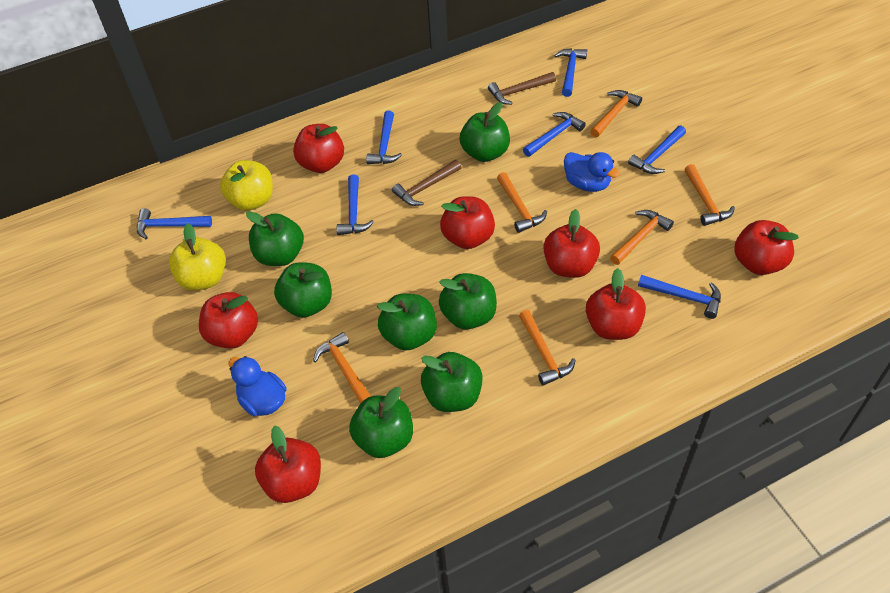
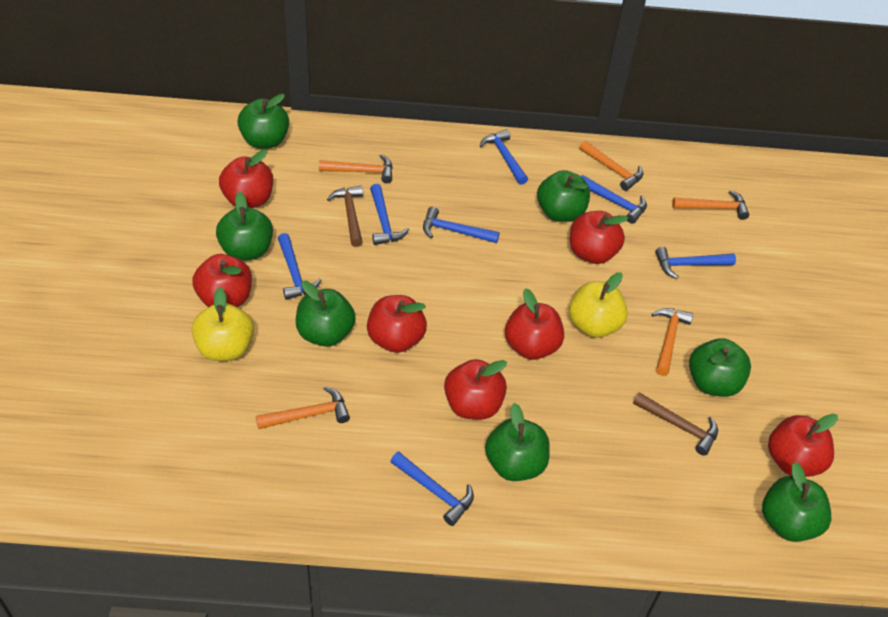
blue duck: [229,356,287,416] [564,152,620,192] = 2 -> none = 0
orange hammer: [313,332,371,404] [497,172,547,233] [519,310,576,386] [590,90,642,137] [610,210,674,265] [684,164,735,226] = 6 -> [256,386,350,429] [319,154,393,183] [579,141,643,191] [652,308,693,376] [672,190,749,220] = 5

